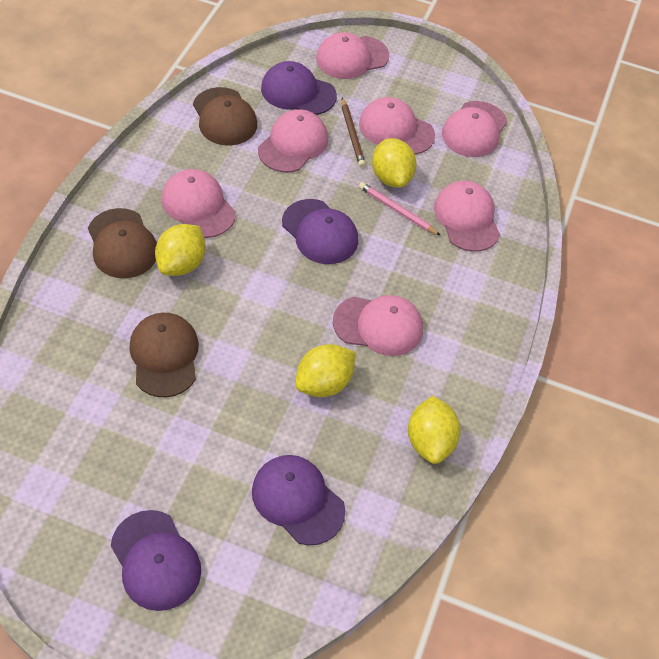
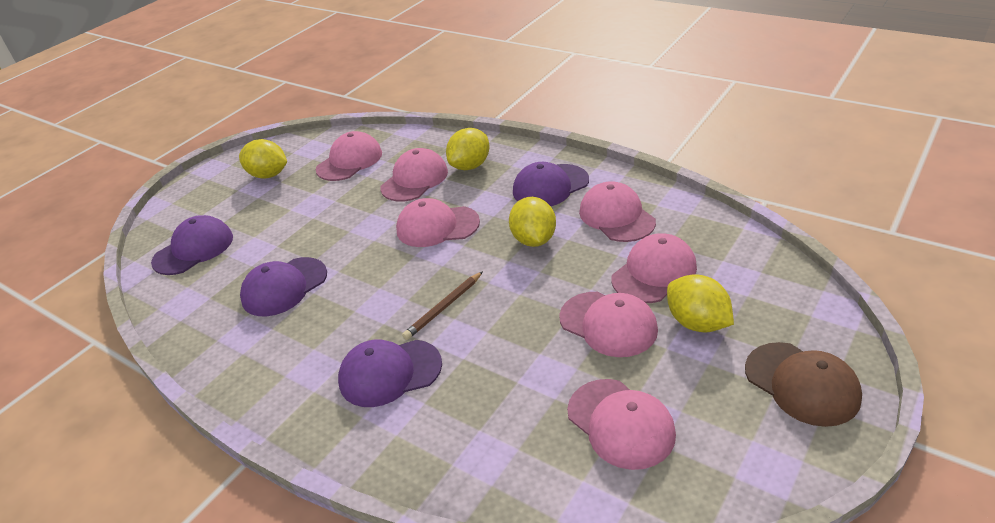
brown cap: [88,208,157,278] [129,313,199,397] [193,87,257,146] = 3 -> [745,342,862,427] = 1
pink pencil: [359,182,441,236] = 1 -> none = 0

